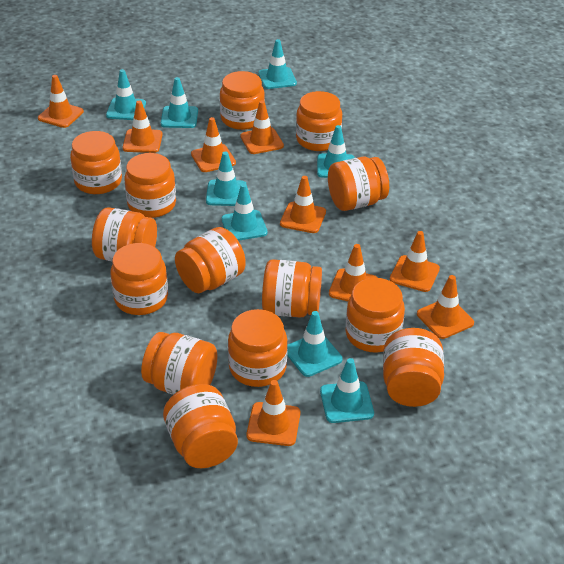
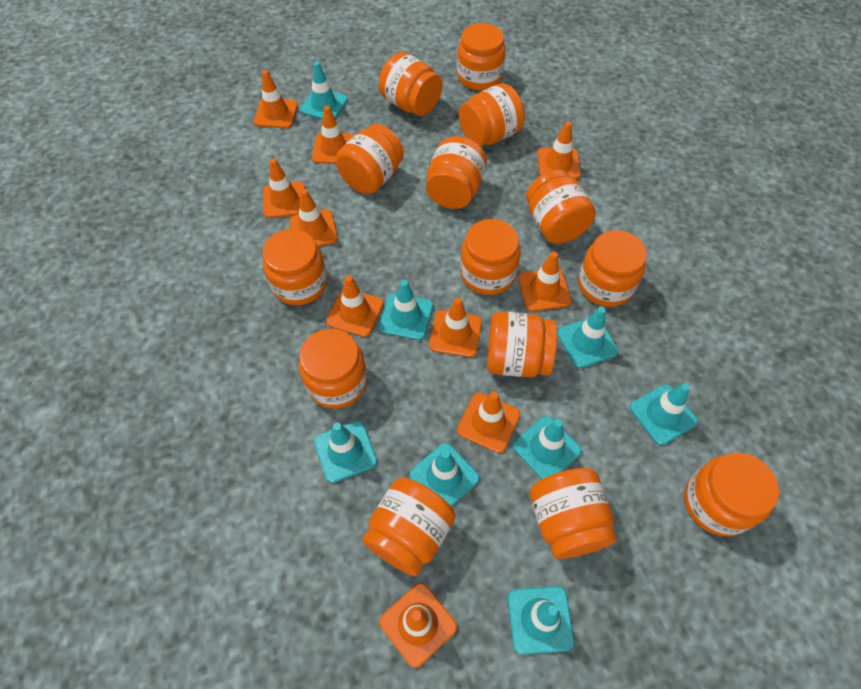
orange traffic cone: [38,75,84,128] [123,101,163,153] [191,117,236,172] [240,100,284,154] [246,380,301,446] [280,176,326,233] [329,244,378,301] [390,231,440,292] [417,275,474,339] = 9 -> [254,70,298,128] [263,158,305,218] [289,189,338,246] [312,106,354,164] [326,275,384,337] [379,583,457,668] [429,298,482,357] [457,392,520,453] [518,252,572,312] [537,121,581,179] = 10

